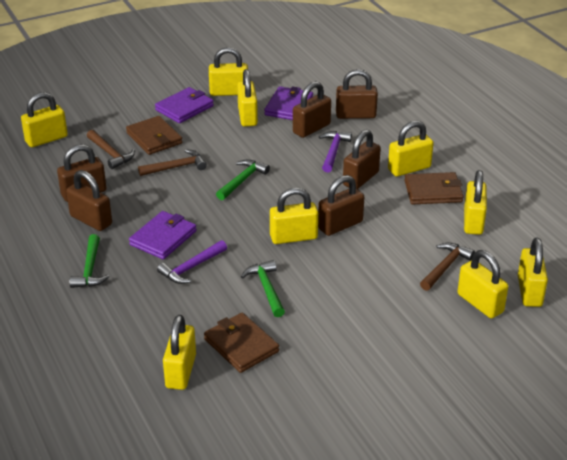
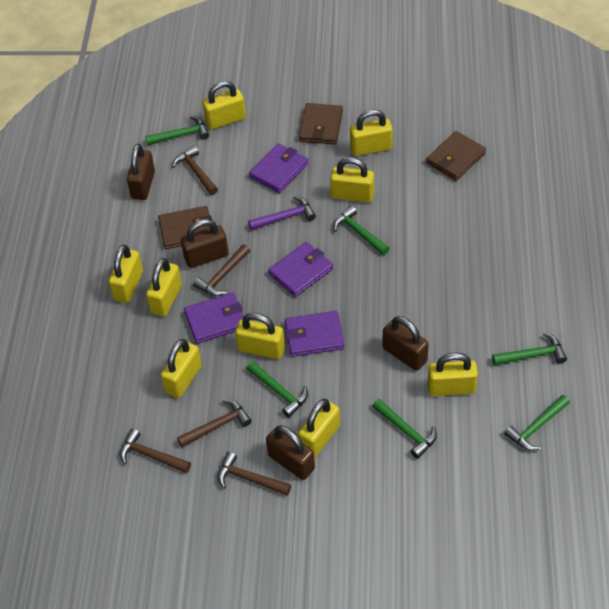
brown hammer: [87,130,135,169] [138,149,207,176] [420,243,475,291] = 3 -> [119,429,191,473] [172,146,218,195] [177,399,252,447] [193,244,250,296] [217,452,291,496] = 5
brown padlock: [57,144,106,202] [66,170,112,231] [293,81,331,138] [318,175,364,236] [336,69,378,119] [343,130,381,189] = 6 -> [127,144,155,200] [181,219,229,268] [266,425,315,480] [383,316,429,371] = 4
green hammer: [69,234,109,288] [216,160,270,200] [241,260,285,317] = 3 -> [145,116,209,145] [247,361,308,418] [333,206,389,255] [372,399,437,459] [492,332,567,365] [504,395,570,451] = 6
purple hammer: [157,240,227,284] [319,131,352,173] = 2 -> [248,196,316,230] = 1
purple wallet: [129,211,197,259] [155,87,214,123] [264,86,313,120] = 3 -> [184,293,244,344] [249,143,308,193] [268,242,333,297] [285,311,344,357] = 4

